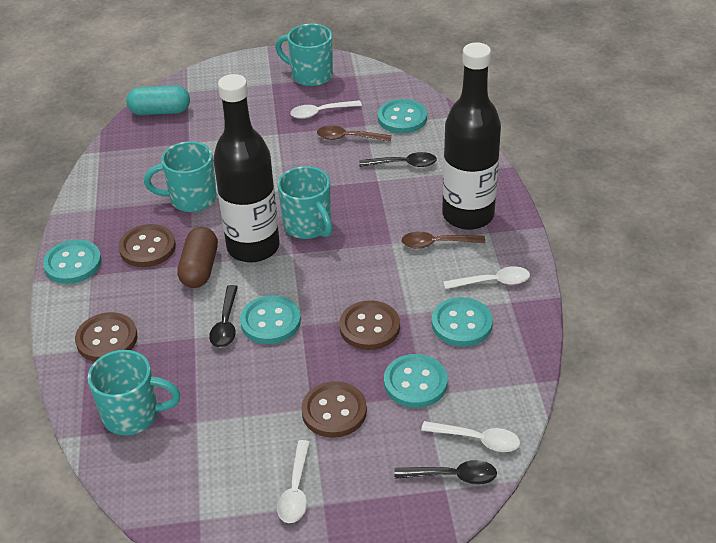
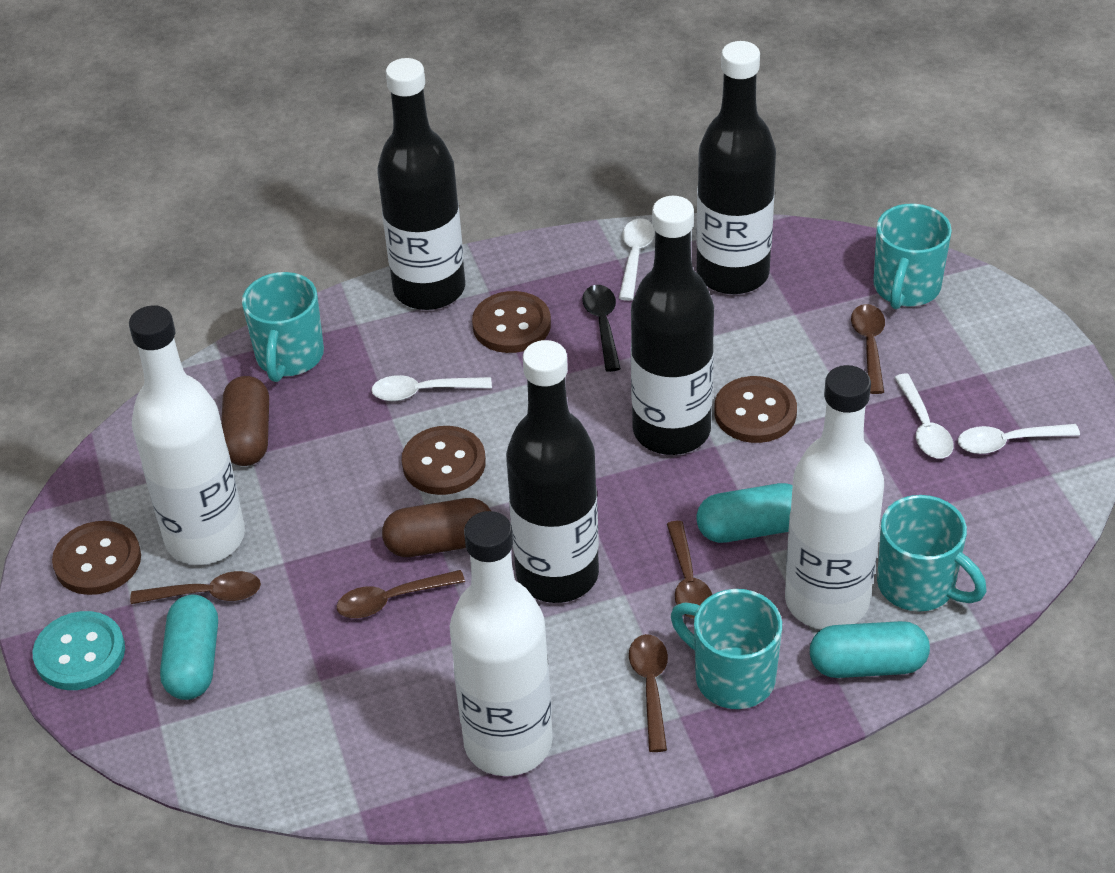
black bottle: [213,74,279,263] [442,42,501,230] = 2 -> [377,58,465,310] [506,340,599,603] [631,196,714,455] [696,41,776,294] = 4
black spoon: [209,285,238,348] [359,152,437,167] [394,460,497,485] = 3 -> [582,285,621,372] = 1
brown capsule: [177,227,218,288] = 1 -> [221,376,269,466] [382,498,491,557] = 2
brown spoon: [317,126,392,142] [401,231,485,249] = 2 -> [130,571,261,604] [336,570,465,618] [629,634,668,752] [667,521,712,619] [851,304,885,394] = 5
turquoise button: [43,240,102,284] [240,295,301,344] [378,99,427,133] [384,354,448,408] [432,297,493,347] = 5 -> [33,611,125,690] = 1
turquoise capsule: [126,85,190,115] = 1 -> [160,595,218,700] [696,483,793,543] [810,621,930,678] = 3
white bottle: none = 0 -> [129,305,245,565] [450,511,553,776] [785,365,884,630] = 3

